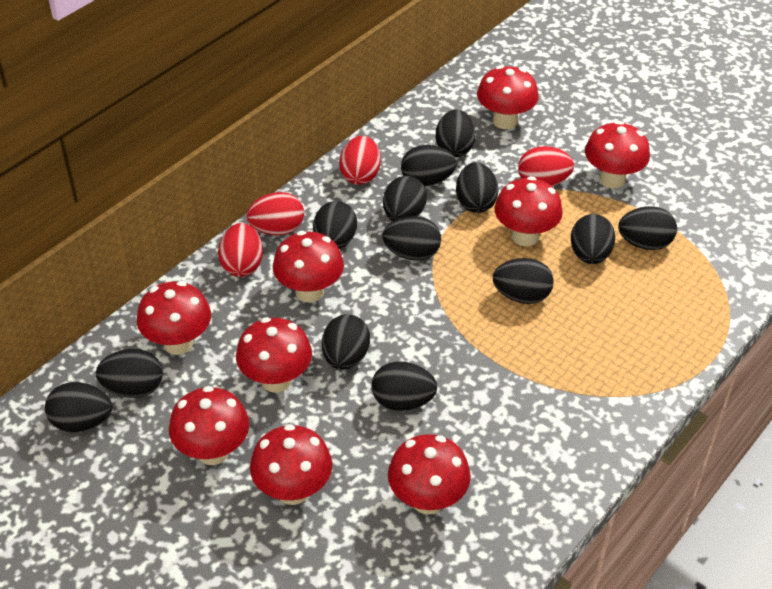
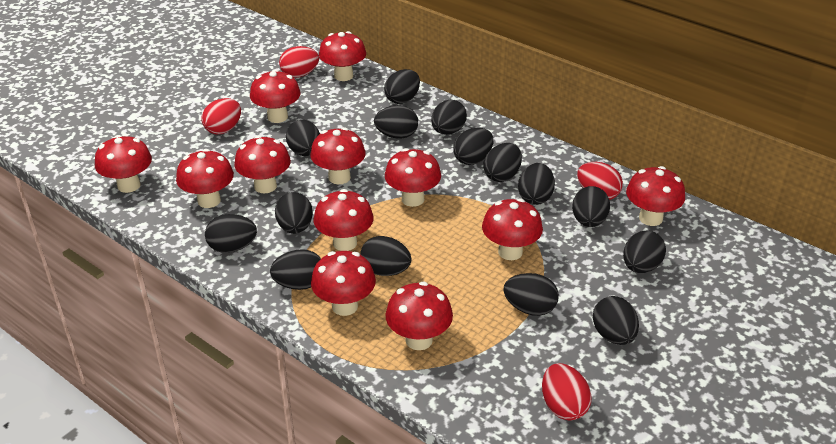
black egg: [45,382,112,432] [96,349,163,398] [313,201,357,249] [322,314,370,370] [372,361,437,411] [382,216,441,261] [383,176,427,221] [401,145,456,187] [435,110,476,157] [456,162,499,213] [493,258,554,304] [571,214,615,264] [618,206,677,250] = 13 -> [205,214,257,253] [270,249,321,290] [275,192,313,234] [286,120,320,156] [360,236,411,276] [374,105,418,139] [384,69,420,104] [431,100,467,135] [453,128,493,165] [483,143,522,182] [503,273,559,316] [518,163,555,205] [572,186,610,227] [593,296,639,345] [623,231,666,273] = 15
red mushroom: [137,281,211,355] [169,386,249,465] [236,317,312,393] [250,424,332,505] [273,231,344,303] [388,434,471,514] [477,65,538,129] [495,176,563,246] [585,121,650,188] = 9 -> [95,135,152,193] [176,149,234,208] [234,135,291,194] [250,70,301,123] [310,127,365,184] [311,251,376,316] [314,189,374,251] [319,31,366,81] [385,148,441,207] [385,282,453,350] [482,198,543,260] [626,166,685,226] = 12

